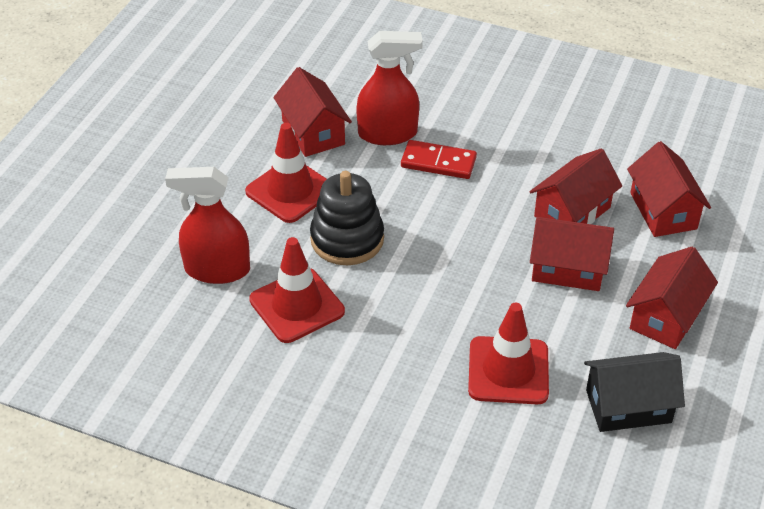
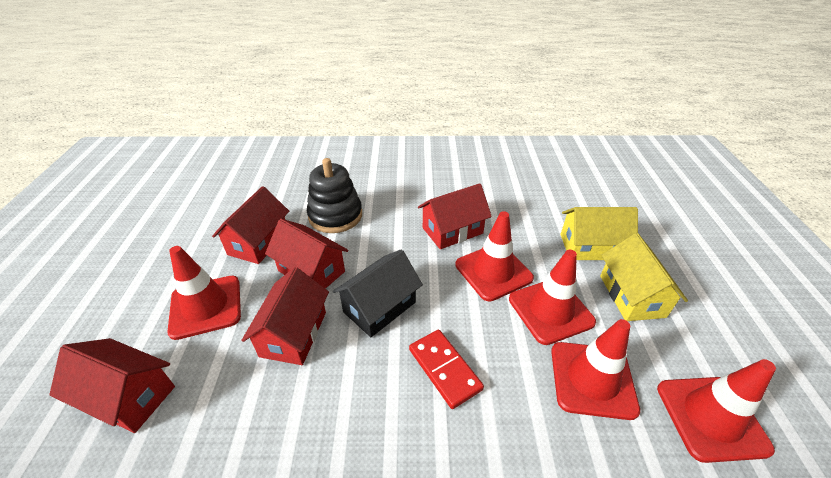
red spray bottle: [165,167,250,284] [356,31,423,145] = 2 -> none = 0
red traffic cone: [245,123,327,223] [249,237,345,343] [468,303,549,404] = 3 -> [167,246,241,340] [455,211,534,302] [509,250,596,345] [551,319,640,420] [657,359,776,463] = 5
yellow house: none = 0 -> [560,207,638,260] [600,233,688,321] = 2

